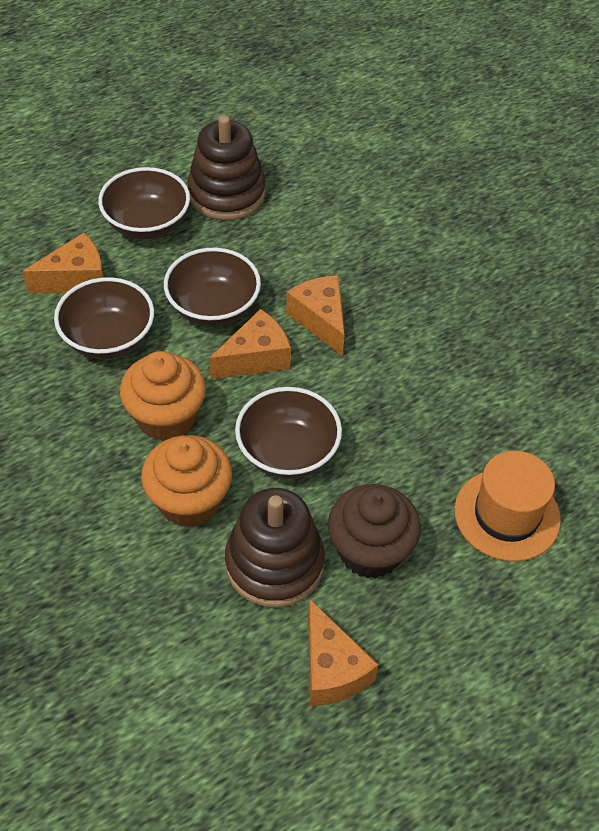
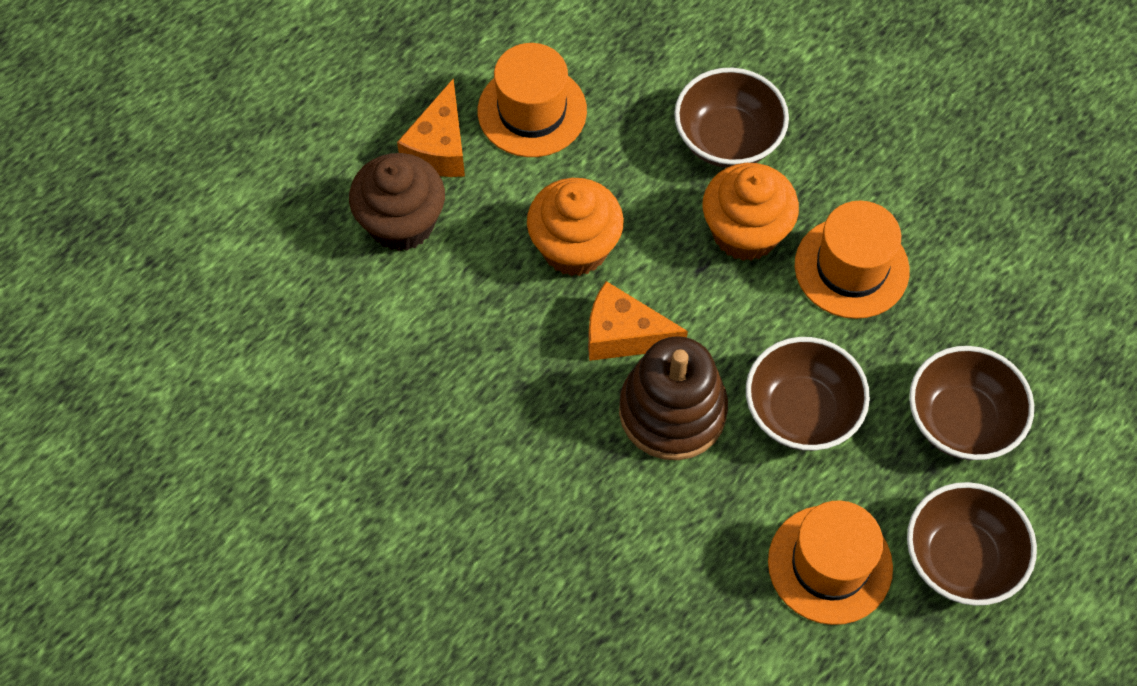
brown stacking toy: [187,115,266,220] [225,488,325,608] = 2 -> [619,336,728,460] = 1
orange cheese: [22,233,104,293] [209,309,291,379] [286,275,345,356] [308,599,379,706] = 4 -> [397,79,465,177] [588,281,688,361] = 2
orange hat: [454,451,561,561] = 1 -> [478,43,587,157] [768,500,893,625] [795,201,910,319] = 3

